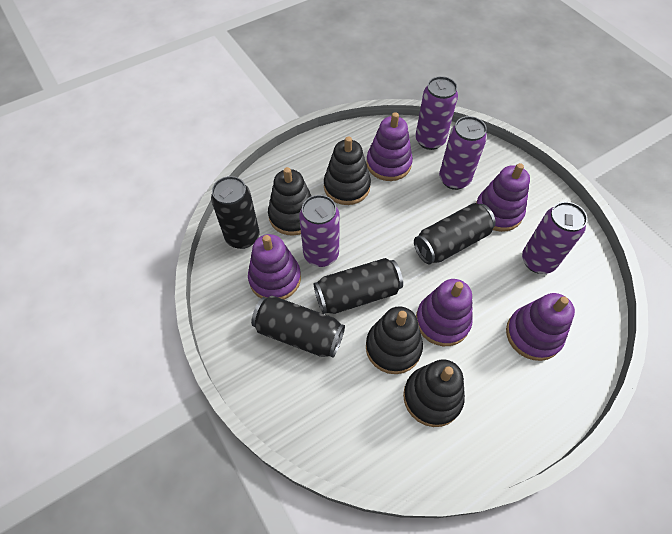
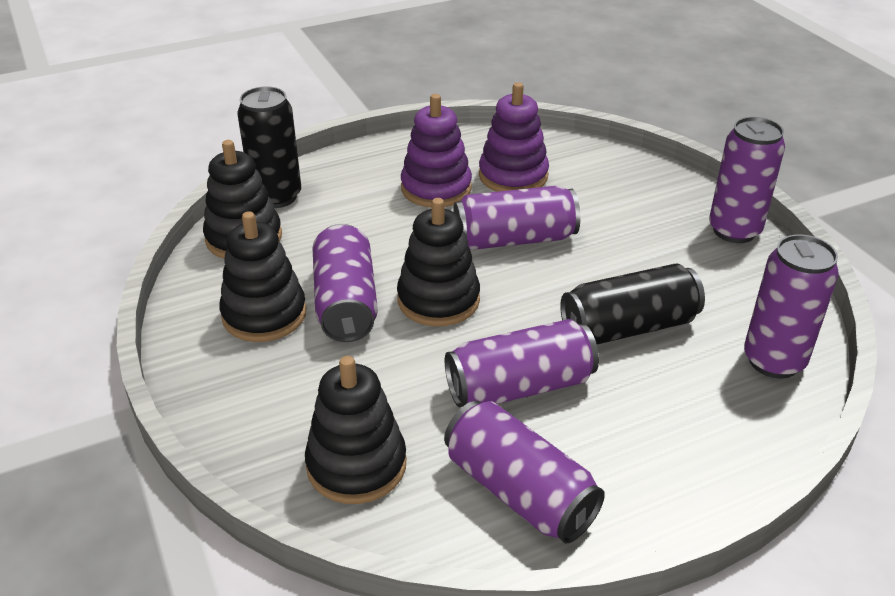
black can: [211,176,259,249] [251,296,345,358] [314,258,403,314] [414,203,496,264] = 4 -> [237,86,301,208] [560,263,705,344] = 2
purple can: [299,195,340,267] [415,76,458,150] [439,116,487,190] [522,202,588,274] = 4 -> [313,224,378,342] [444,401,605,544] [445,319,599,408] [453,186,580,250] [709,117,785,243] [744,235,839,378] = 6
purple stacking toy: [248,234,301,300] [366,112,413,181] [416,279,473,346] [476,163,530,232] [506,293,575,361] = 5 -> [401,94,472,208] [479,82,549,192] = 2

